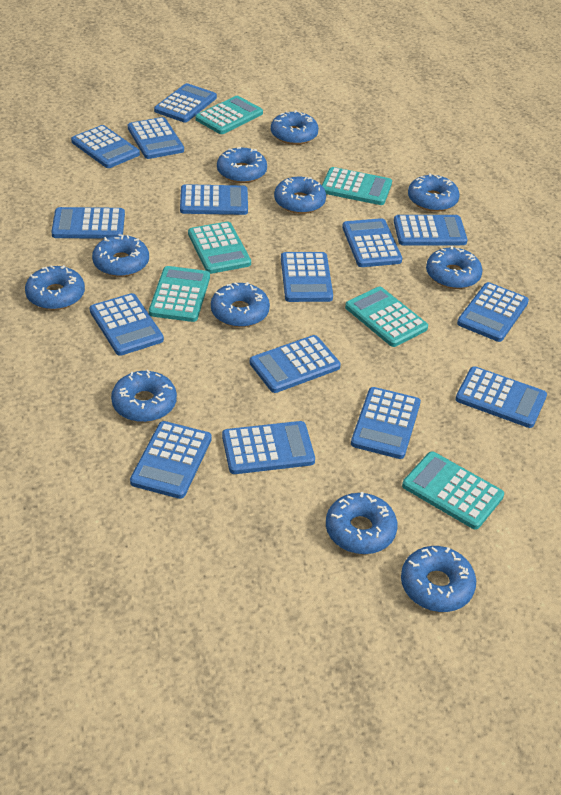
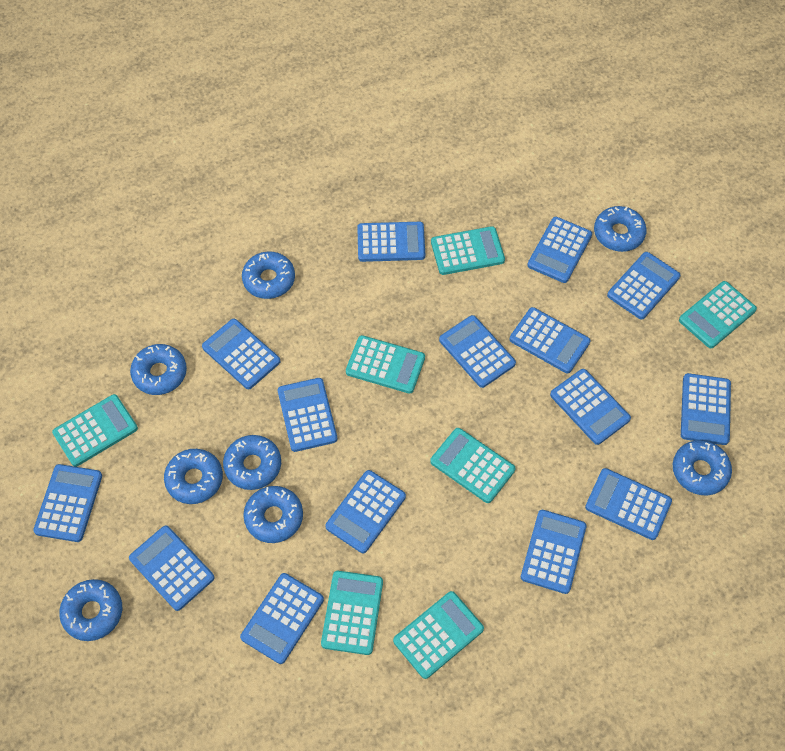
blue donut: [25,265,85,310] [92,234,149,277] [111,369,177,422] [211,282,270,327] [217,147,267,183] [271,110,319,145] [274,177,326,214] [326,492,397,554] [401,546,476,612] [408,173,459,212] [426,246,483,289] = 11 -> [59,579,122,641] [130,344,187,395] [164,449,223,504] [223,435,281,490] [242,251,295,299] [243,486,303,543] [594,206,647,252] [673,440,732,495] = 8
turquoise calculator: [149,266,210,322] [188,222,251,274] [195,96,263,134] [322,167,392,205] [345,287,428,347] [402,451,504,529] = 6 -> [52,394,138,467] [321,571,383,655] [346,335,425,394] [393,591,484,679] [430,428,516,503] [431,226,505,275] [679,281,757,348] = 7

